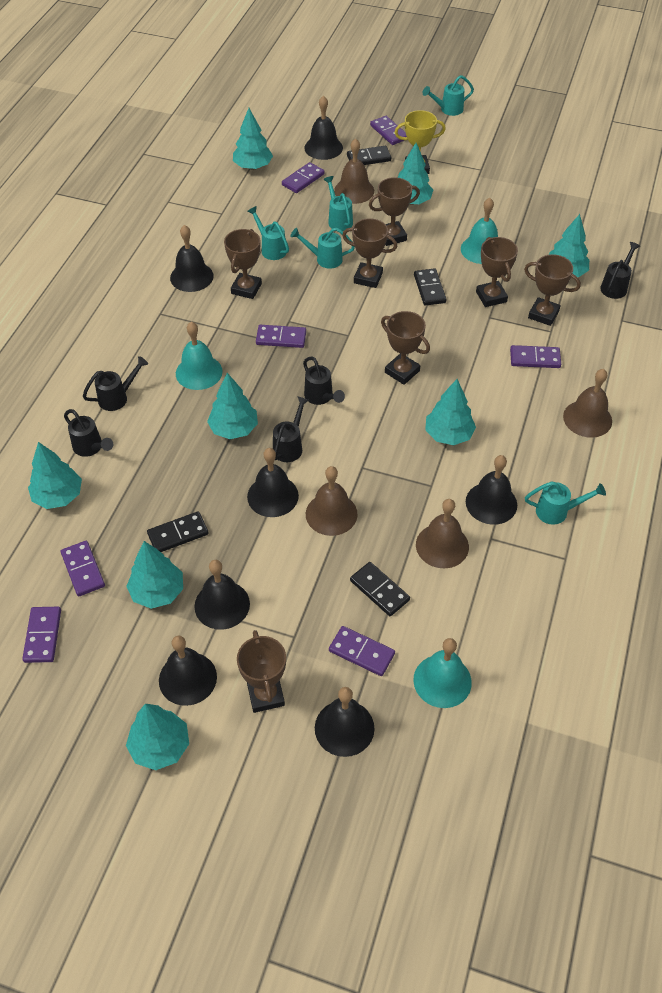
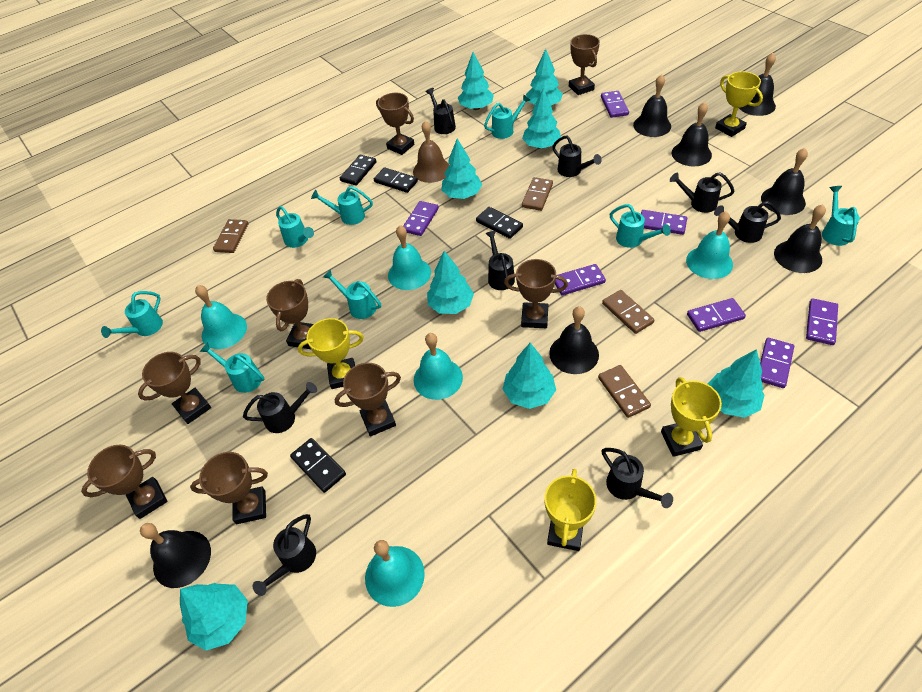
black watering can: [64,409,113,457] [83,356,148,411] [273,396,309,462] [303,356,345,405] [600,242,640,299] = 5 -> [243,382,317,433] [253,514,316,596] [426,88,456,134] [485,231,515,290] [552,136,602,177] [602,448,673,508] [670,172,735,213] [714,201,781,243] = 8
brown bell: [306,466,358,536] [334,138,374,204] [416,499,469,568] [563,369,612,438] = 4 -> [413,121,449,183] = 1
brown domino: none = 0 -> [213,219,248,253] [522,177,553,211] [598,365,651,418] [602,290,654,334] = 4
brown trophy: [224,229,262,299] [237,630,286,713] [342,218,397,288] [369,177,420,246] [381,311,430,385] [476,237,518,307] [524,254,581,326] = 7 -> [81,445,168,519] [138,352,211,424] [190,452,268,524] [266,279,314,349] [335,363,401,437] [376,93,414,155] [504,259,568,328] [569,34,600,95] = 8
turquoise bell: [176,322,223,390] [413,638,472,708] [461,198,498,264] = 3 -> [195,285,247,349] [365,540,425,607] [388,225,431,290] [414,333,463,400] [686,211,733,279] = 5
turquoise watering can: [247,206,289,260] [290,228,355,268] [324,176,353,231] [423,75,474,116] [525,481,606,525] = 5 -> [101,291,163,338] [199,342,264,393] [276,206,314,248] [311,186,373,225] [322,269,381,319] [484,94,530,139] [610,204,671,248] [822,186,860,246] = 8
yellow trophy: [394,110,446,174] = 1 -> [298,318,364,389] [545,469,597,551] [661,377,722,457] [715,71,763,137] = 4

